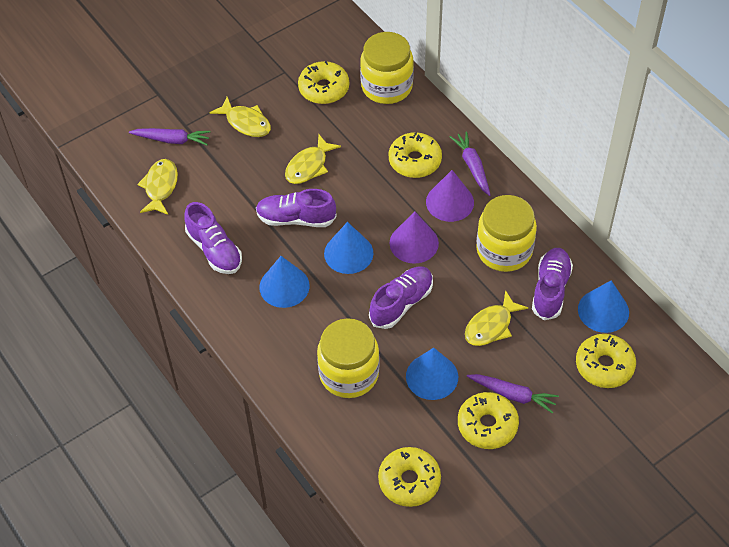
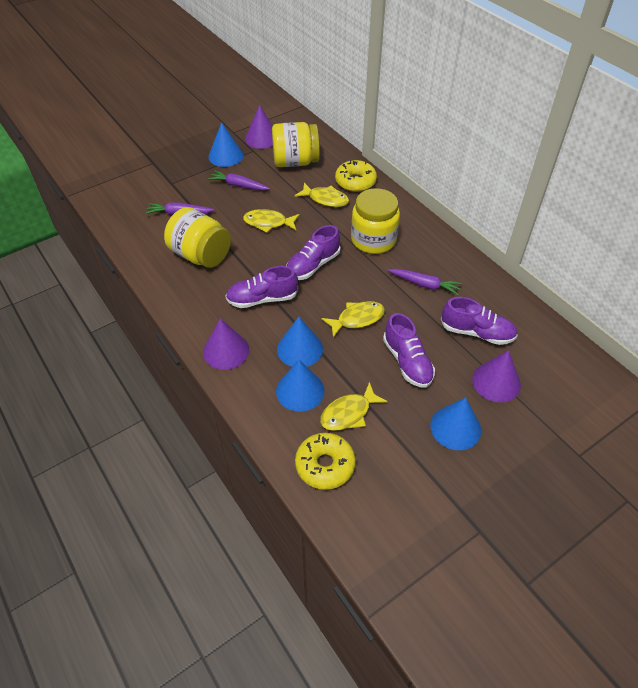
purple cone: [389,212,439,264] [426,170,474,222] = 2 -> [203,319,249,370] [245,105,273,149] [472,350,521,402] = 3
yellow donut: [298,61,349,104] [378,447,441,507] [389,132,442,178] [458,392,519,449] [576,334,636,388] = 5 -> [295,433,356,490] [335,160,377,192] = 2

